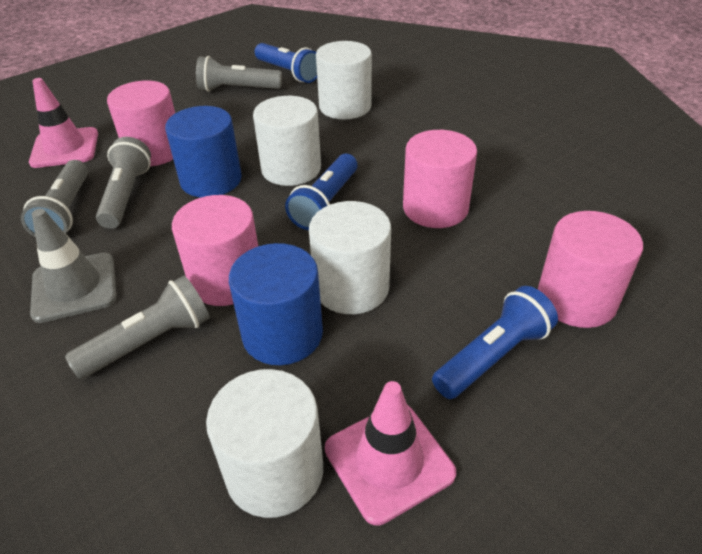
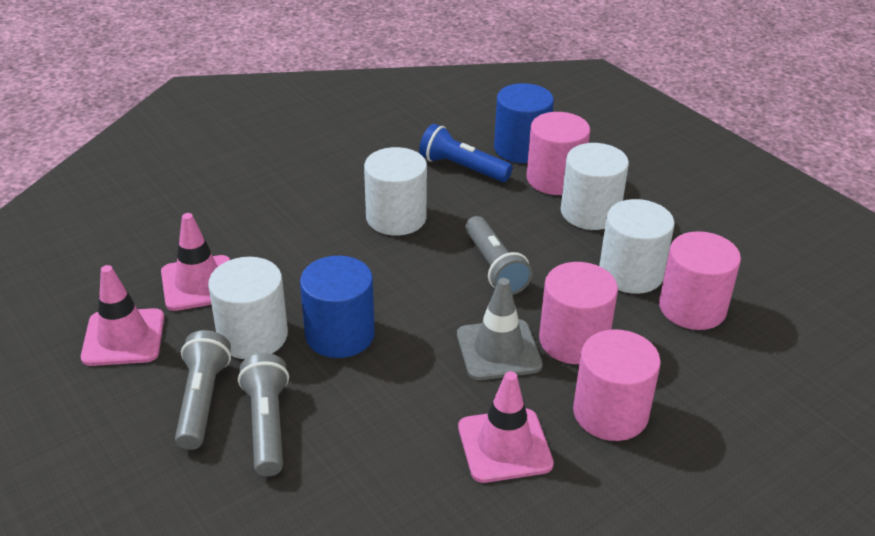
blue flashlight: [255,43,317,83] [285,154,357,230] [432,286,558,399] = 3 -> [419,124,513,182] = 1
grey flashlight: [21,160,88,237] [65,276,210,379] [96,137,151,229] [196,56,282,92] = 4 -> [175,330,231,450] [238,353,289,476] [465,216,533,295] = 3
pink traffic cone: [29,78,98,168] [325,381,456,526] = 2 -> [81,265,164,366] [161,213,230,311] [458,371,554,483] = 3

